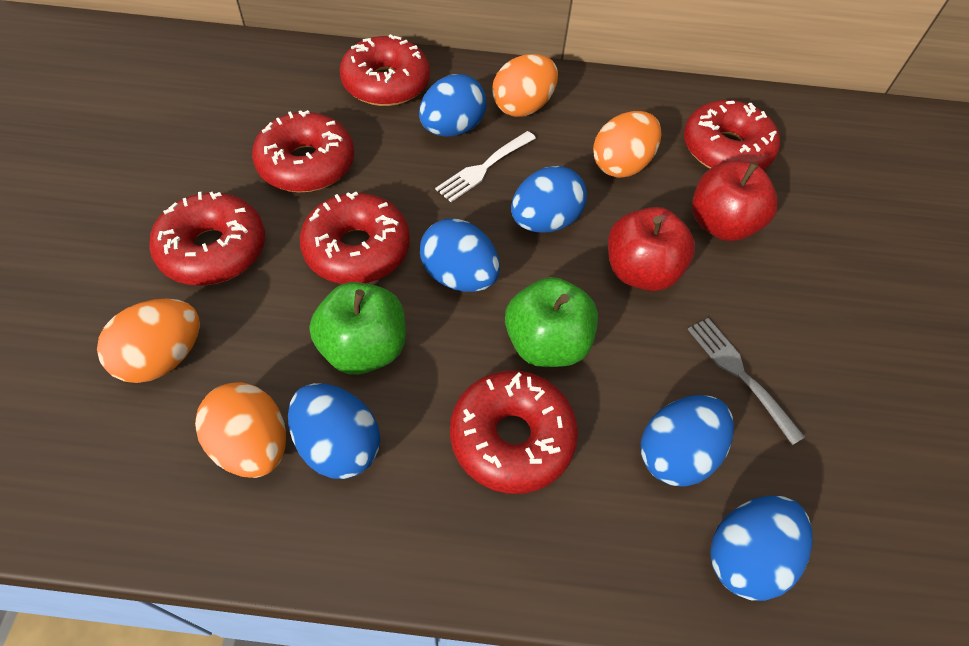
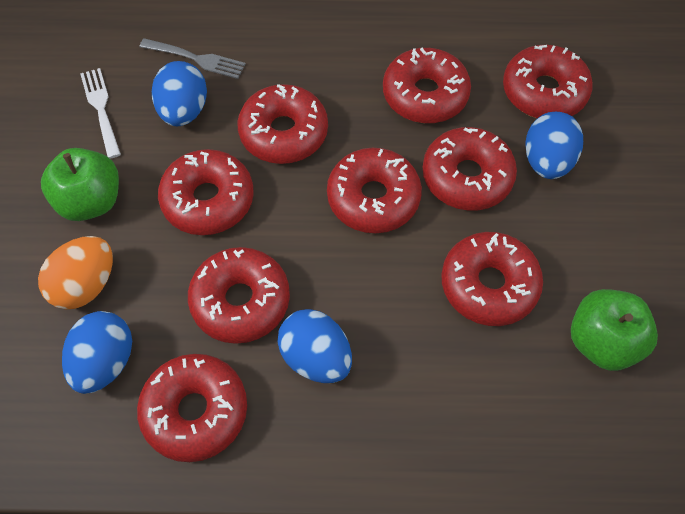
blue egg: [288,383,380,479] [419,74,487,137] [420,219,500,292] [511,166,587,233] [640,395,734,487] [710,496,812,601] = 6 -> [62,311,132,394] [152,61,207,126] [278,309,352,383] [525,112,583,179] = 4
orange egg: [97,298,200,383] [195,382,286,478] [492,54,558,117] [593,111,661,178] = 4 -> [38,236,113,309] = 1
red apple: [608,207,695,291] [692,161,777,241] = 2 -> none = 0
red donut: [149,192,265,285] [252,110,354,192] [300,192,410,284] [340,34,430,106] [450,371,578,494] [684,100,780,170] = 6 -> [137,354,247,462] [158,149,254,235] [188,247,290,344] [237,84,328,164] [327,148,422,233] [383,48,471,123] [423,127,517,211] [441,232,543,326] [503,45,593,118] = 9

